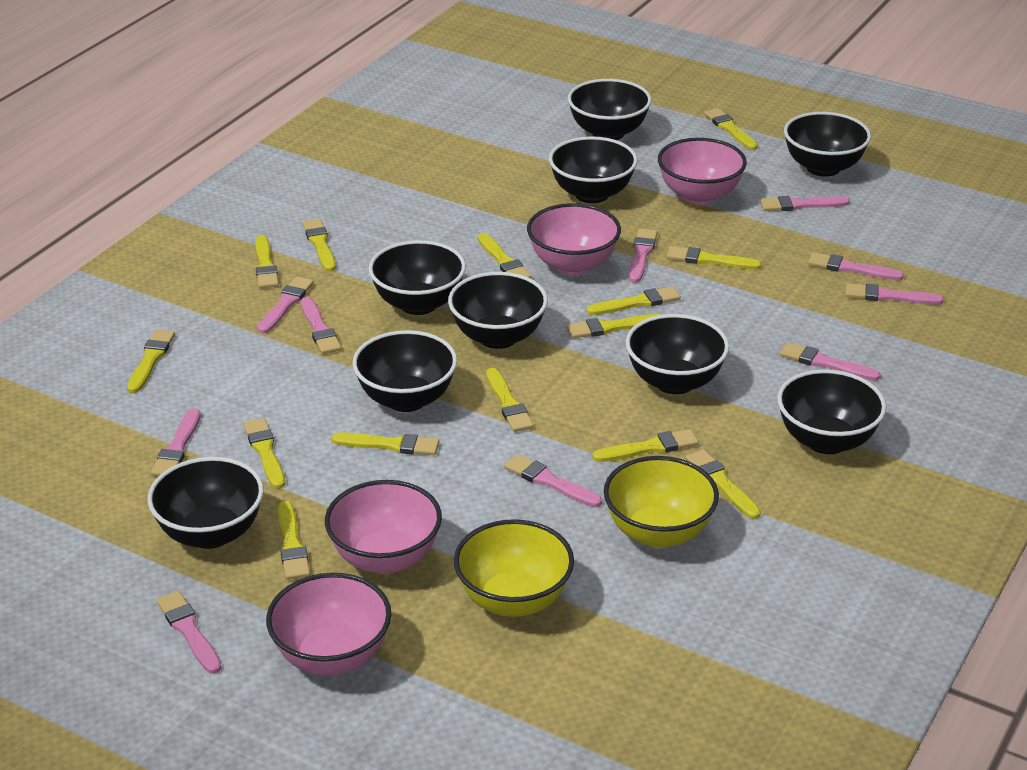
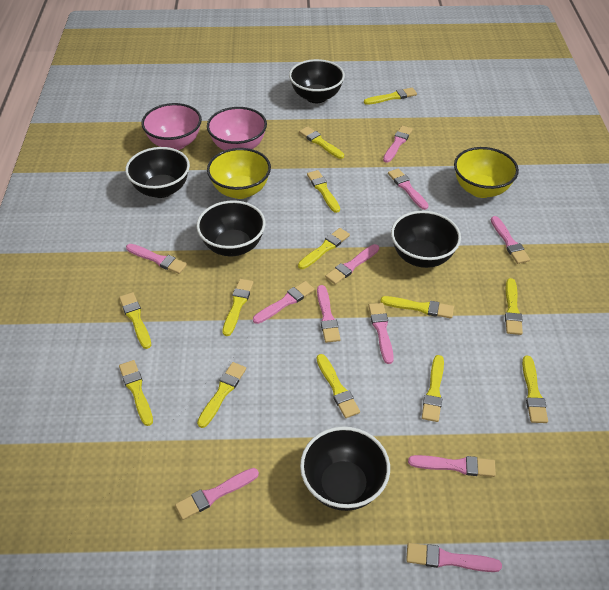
black bowl: [148,457,264,549] [353,330,457,412] [369,240,466,315] [448,272,548,349] [549,136,638,203] [568,79,652,140] [626,314,729,394] [777,369,886,454] [784,112,871,177] = 9 -> [125,147,190,198] [197,200,265,256] [289,59,345,103] [300,427,390,511] [391,211,461,268] = 5
pink bowl: [266,573,391,675] [325,480,442,574] [527,203,621,275] [658,138,747,205] = 4 -> [141,103,202,150] [207,107,267,151] = 2
pink brush: [151,408,201,476] [157,591,221,674] [258,277,314,334] [301,297,341,354] [504,454,602,507] [629,228,658,283] [760,196,850,211] [780,342,881,381] [808,252,904,280] [845,283,944,305] = 10 -> [126,244,187,274] [175,468,259,520] [253,281,315,324] [317,285,340,343] [325,244,379,285] [369,303,394,364] [383,126,413,163] [388,168,429,210] [406,543,502,572] [408,455,496,477] [491,216,530,264] = 11
yellow brush: [127,329,175,393] [244,418,285,489] [255,235,279,288] [278,501,310,580] [302,219,336,272] [331,432,439,455] [478,233,532,279] [486,368,534,432] [567,314,661,338] [586,286,681,315] [592,429,699,462] [667,246,761,270] [685,449,761,519] [704,108,758,150] = 14 -> [119,292,151,349] [119,360,153,426] [197,362,246,428] [223,279,254,336] [298,228,350,269] [299,126,344,159] [307,170,340,213] [316,354,360,418] [364,88,417,105] [380,296,454,319] [422,355,444,422] [505,278,523,335] [522,356,548,423] = 13

